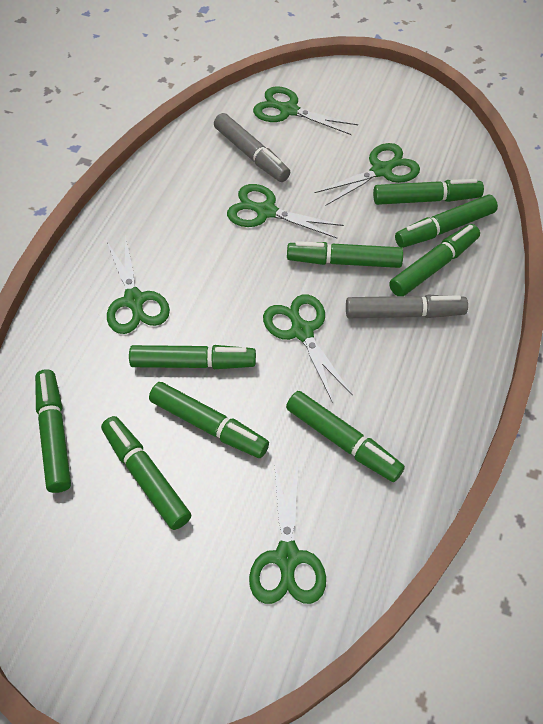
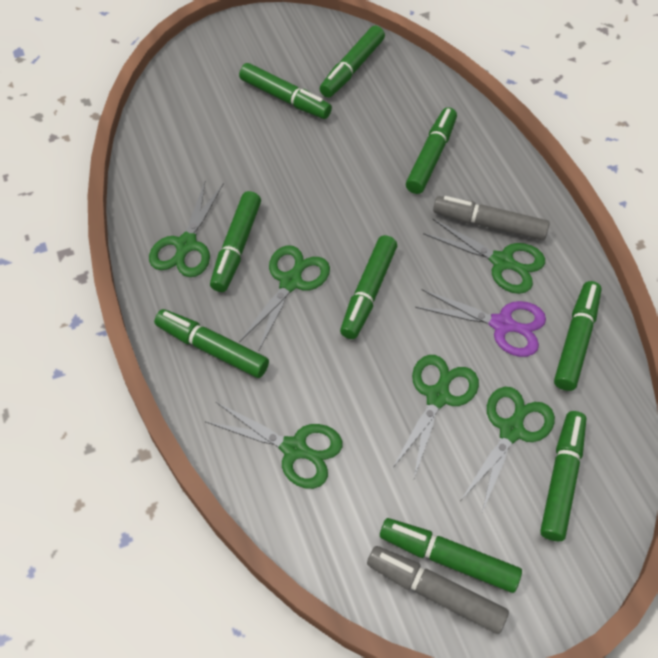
purple scissors: none = 0 -> [415,289,546,357] = 1

